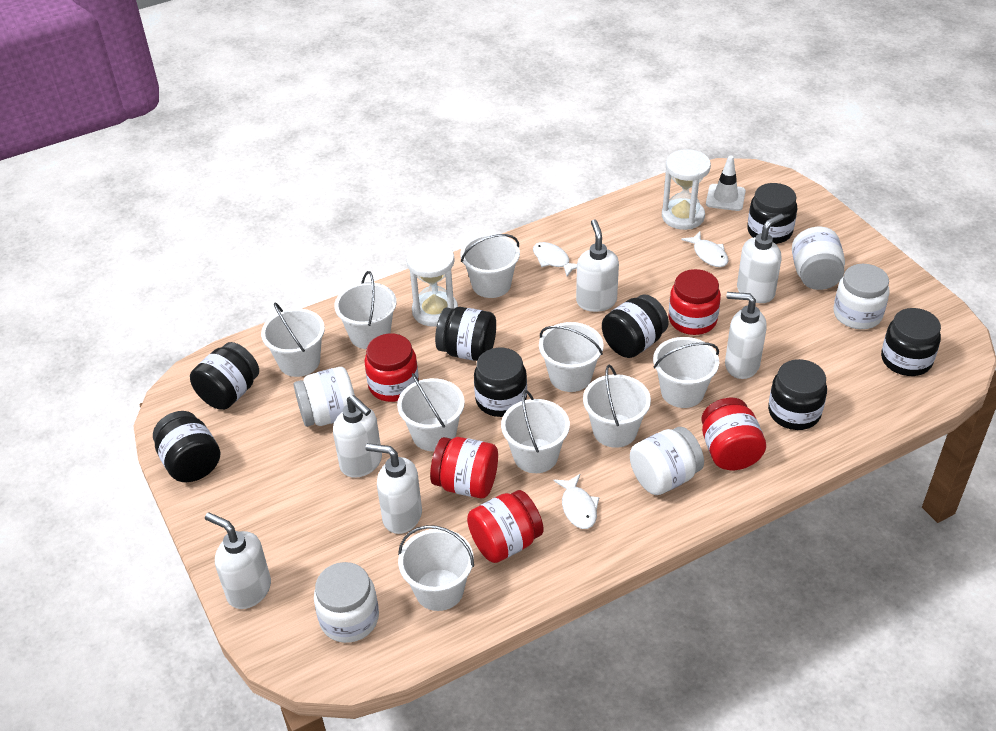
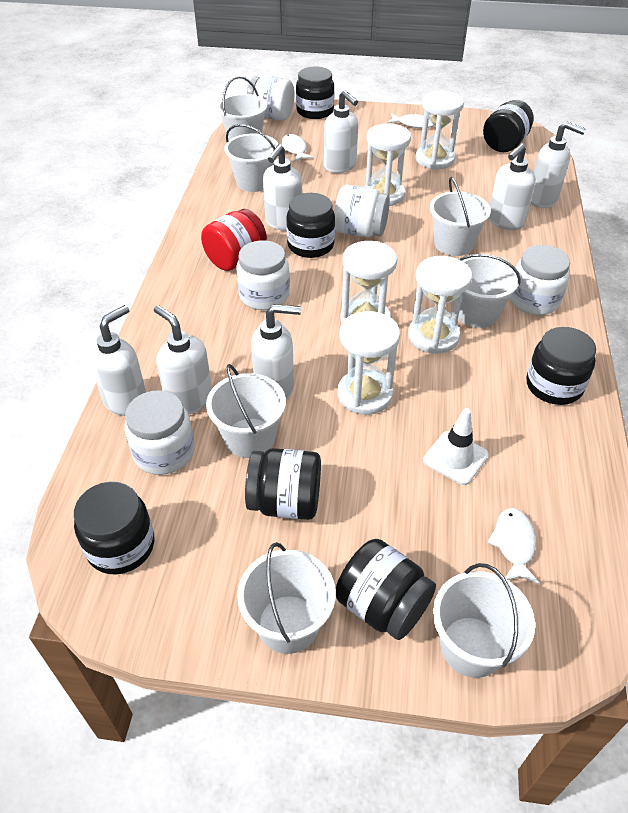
black jar: [153,411,220,482] [190,342,259,410] [435,307,496,361] [474,348,527,417] [602,295,669,358] [747,183,797,244] [768,359,827,430] [881,308,941,376] = 8 -> [74,482,155,575] [245,448,321,520] [286,193,335,258] [296,66,334,119] [336,539,436,640] [483,100,534,152] [526,327,596,405] = 7
red jar: [365,334,419,402] [430,437,498,498] [467,490,544,563] [669,269,721,335] [701,398,766,470] = 5 -> [201,209,267,271] = 1
white bucket: [261,302,325,377] [335,271,396,349] [397,373,465,451] [398,525,474,611] [460,234,520,298] [501,390,570,473] [539,322,604,392] [583,365,651,448] [653,337,719,408] = 9 -> [206,364,286,458] [217,76,267,140] [224,124,279,192] [237,542,336,654] [430,177,491,256] [433,563,535,678] [458,254,521,328] = 7
white hourglass: [406,241,458,327] [662,149,711,230] = 2 -> [337,311,400,415] [340,241,397,323] [364,123,411,206] [408,256,472,354] [416,91,464,169] = 5
white soap dispenser: [205,512,271,609] [333,395,382,478] [366,443,422,534] [576,219,619,312] [725,292,767,379] [737,214,784,303] = 6 -> [89,305,146,416] [154,305,212,414] [251,304,301,400] [263,144,302,231] [324,90,358,173] [489,143,536,230] [530,122,586,208] = 7

